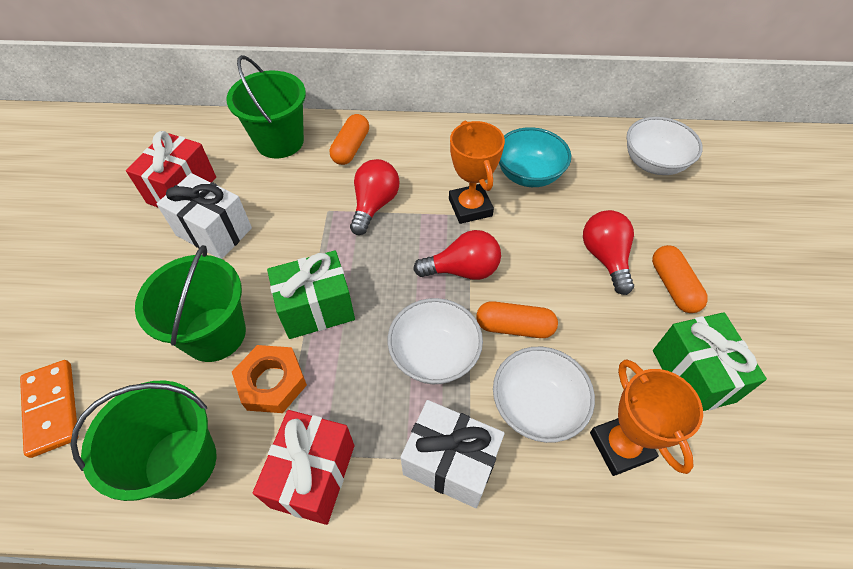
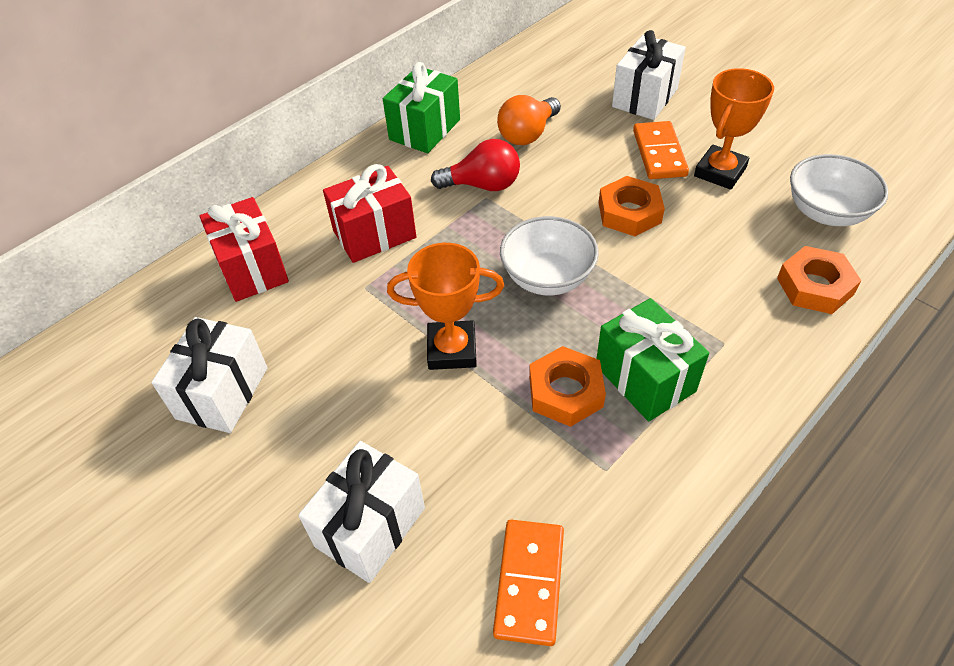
green bucket: [71,380,216,501] [135,245,246,362] [226,55,306,158] = 3 -> none = 0
orange capsule: [330,114,369,165] [476,301,558,338] [652,245,708,313] = 3 -> none = 0
orange domino: [20,360,77,458] = 1 -> [493,520,564,646] [633,121,689,179] = 2
orange light bulb: none = 0 -> [497,95,561,145] = 1
orange nut: [232,345,307,413] = 1 -> [529,346,606,427] [599,176,665,236] [777,246,862,314] = 3
red light bulb: [350,159,399,235] [413,230,501,280] [583,210,634,295] = 3 -> [431,139,520,191] = 1
turquoise bowl: [499,127,571,187] = 1 -> none = 0
white bowl: [387,298,483,384] [493,347,595,443] [626,117,703,175] = 3 -> [500,216,599,295] [790,154,889,226] = 2
white gift: [156,173,252,259] [401,400,505,508] = 2 -> [151,317,268,433] [298,441,425,583] [612,30,686,120] = 3

